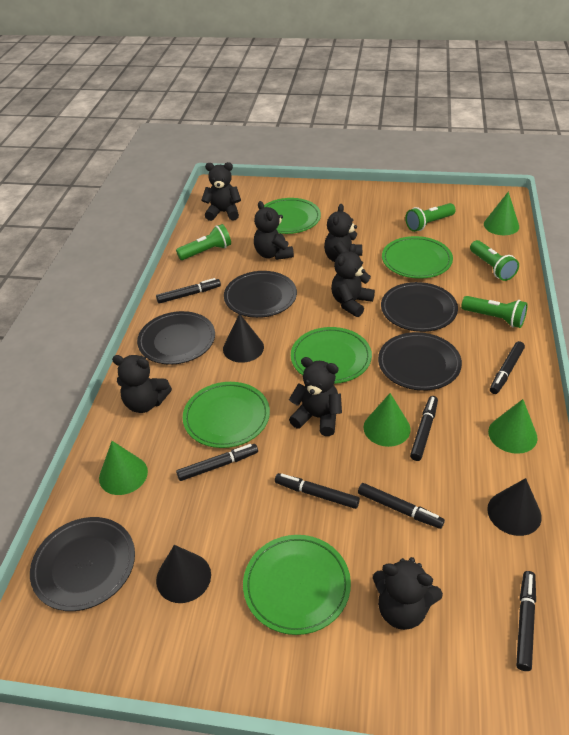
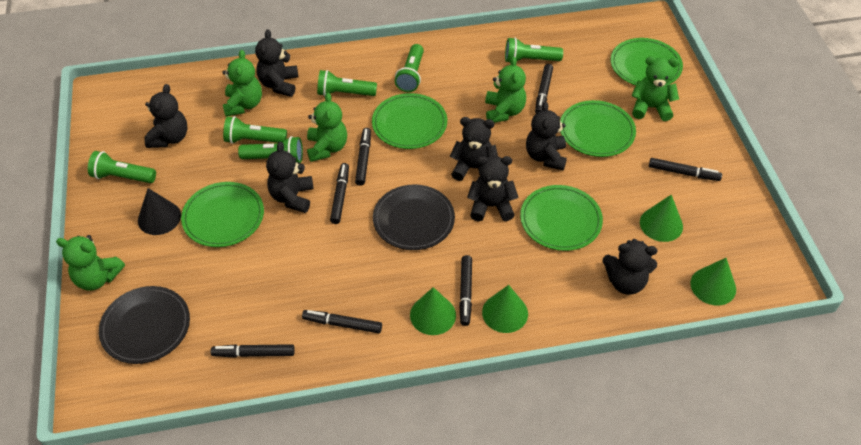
black cone: [156,545,211,603] [223,313,264,363] [487,478,542,536] = 3 -> [138,188,181,235] = 1
black plate: [30,517,135,611] [137,311,215,365] [224,271,297,318] [378,332,462,391] [381,282,458,332] = 5 -> [99,286,190,364] [373,184,455,250] = 2
green flashlight: [176,224,231,260] [405,203,456,232] [461,296,528,328] [470,240,519,281] = 4 -> [88,151,156,183] [223,116,287,144] [238,136,303,163] [317,70,377,96] [395,44,424,92] [505,37,563,62] = 6
green teddy bear: none = 0 -> [56,235,125,291] [222,50,262,117] [307,93,347,162] [485,57,526,123] [631,56,679,121] = 5

